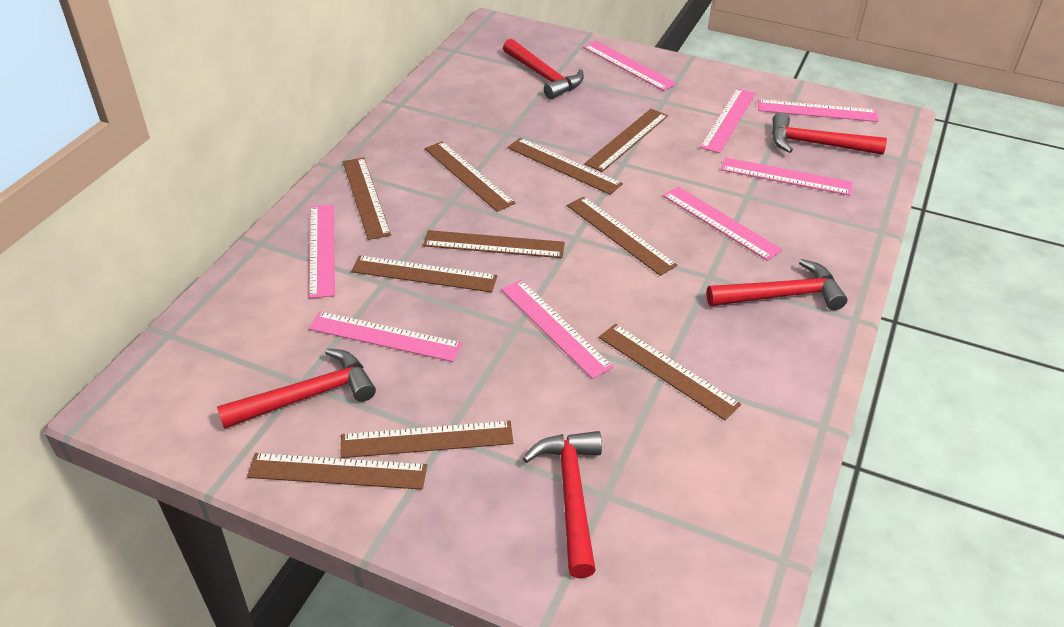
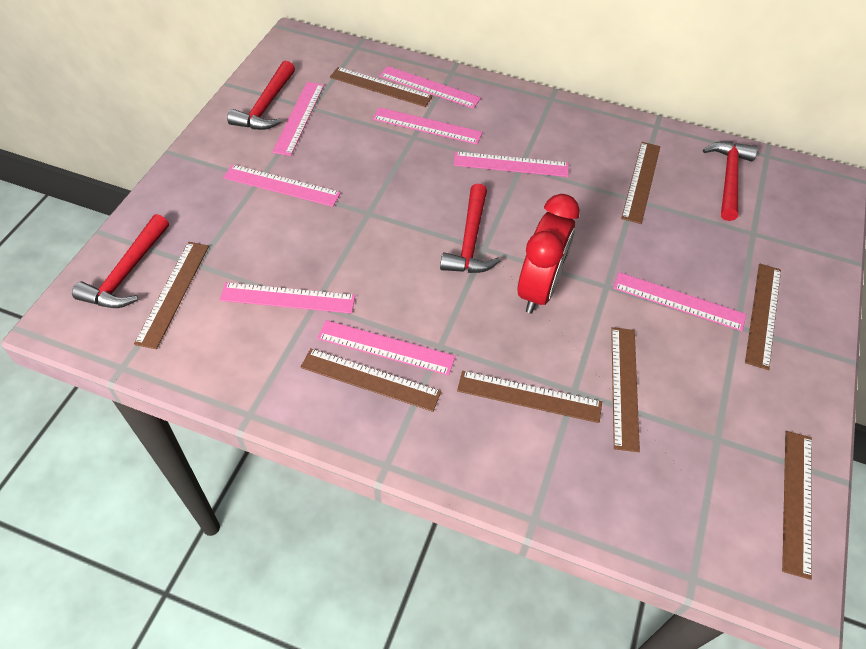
brown ruler: [247,453,427,490] [340,421,513,458] [343,158,391,240] [351,255,497,292] [423,230,565,258] [425,141,515,212] [507,138,623,195] [567,196,677,276] [584,109,668,172] [599,324,741,420] = 10 -> [134,242,209,349] [300,348,441,412] [330,67,433,107] [457,371,602,423] [611,327,640,452] [621,142,660,224] [745,264,781,370] [782,431,812,580] = 8
red clock: none = 0 -> [518,194,580,314] = 1
red hammer: [217,348,376,429] [503,39,584,99] [523,431,602,578] [707,259,847,310] [772,112,887,155] = 5 -> [72,214,169,308] [227,61,295,130] [440,184,501,273] [703,141,758,221] = 4

